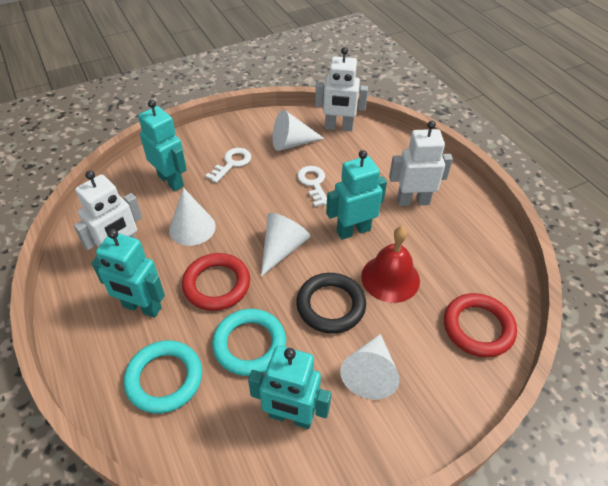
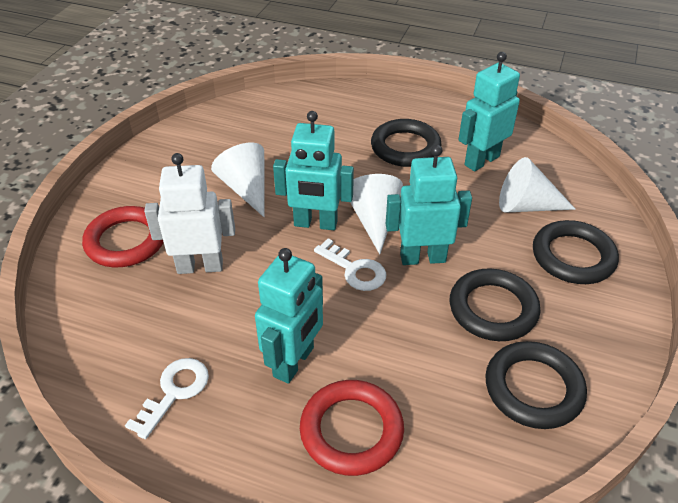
black ring: [296,273,366,334] = 1 -> [371,119,441,167] [450,268,541,341] [485,341,587,429] [533,220,619,284] = 4
red bell: [361,226,420,303] = 1 -> none = 0
turquoise ring: [124,340,202,413] [212,309,286,376] = 2 -> none = 0
white cone: [169,188,216,246] [261,213,310,277] [273,110,324,151] [340,334,399,400] = 4 -> [211,143,265,217] [350,174,403,254] [499,157,576,213] = 3
white robot: [74,171,142,250] [315,47,368,131] [389,121,453,206] = 3 -> [144,153,235,274] = 1

